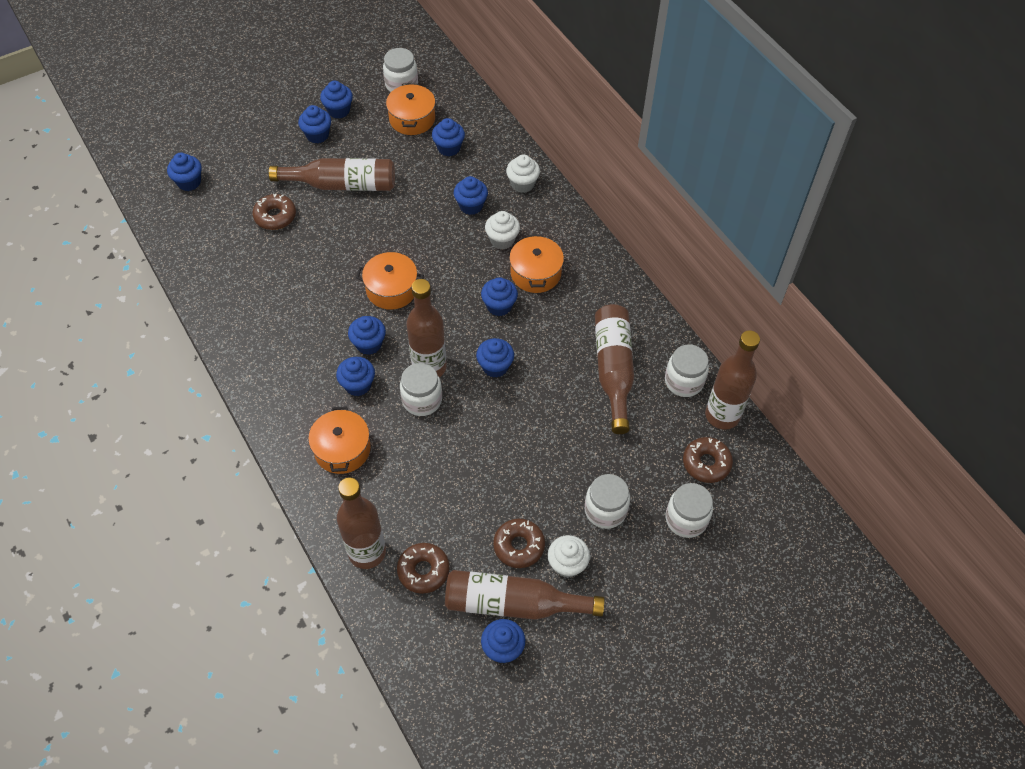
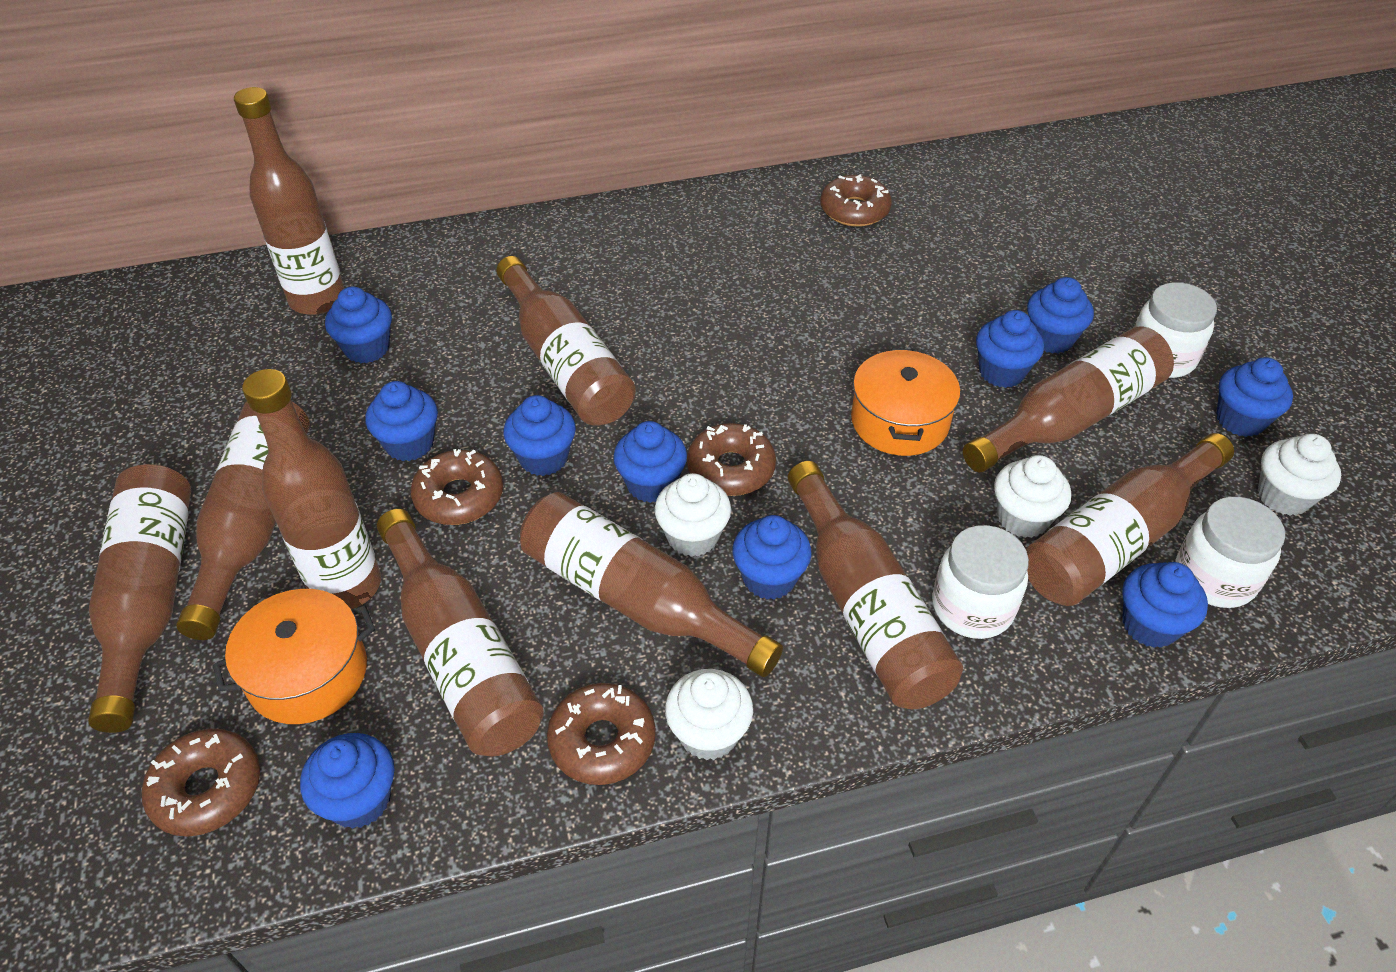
brown bottle: [269,158,395,191] [337,477,386,569] [407,279,447,377] [445,570,605,620] [595,304,634,434] [705,330,760,430] = 6 -> [88,464,191,733] [176,401,310,640] [234,87,345,315] [242,369,381,609] [377,509,544,756] [496,256,636,426] [520,492,783,677] [788,461,963,709] [963,326,1174,472] [1026,433,1234,606] = 10
brown donut: [253,194,296,230] [397,543,450,594] [493,519,545,568] [683,437,733,483] = 4 -> [142,728,260,837] [411,449,503,525] [547,683,656,785] [687,423,776,496] [820,175,892,227] = 5
orange pot: [308,406,371,474] [356,252,424,310] [386,84,435,135] [509,234,564,293] = 4 -> [212,589,375,724] [851,348,960,456] = 2
white cupcake: [485,211,520,250] [506,155,540,193] [548,535,590,578] = 3 -> [654,473,731,557] [665,669,753,760] [994,455,1071,538] [1258,434,1341,516] = 4
white jar: [383,48,418,92] [400,363,442,416] [585,474,630,529] [665,344,709,397] [665,483,713,538] = 5 -> [932,525,1029,639] [1134,282,1217,378] [1176,497,1285,608] = 3

